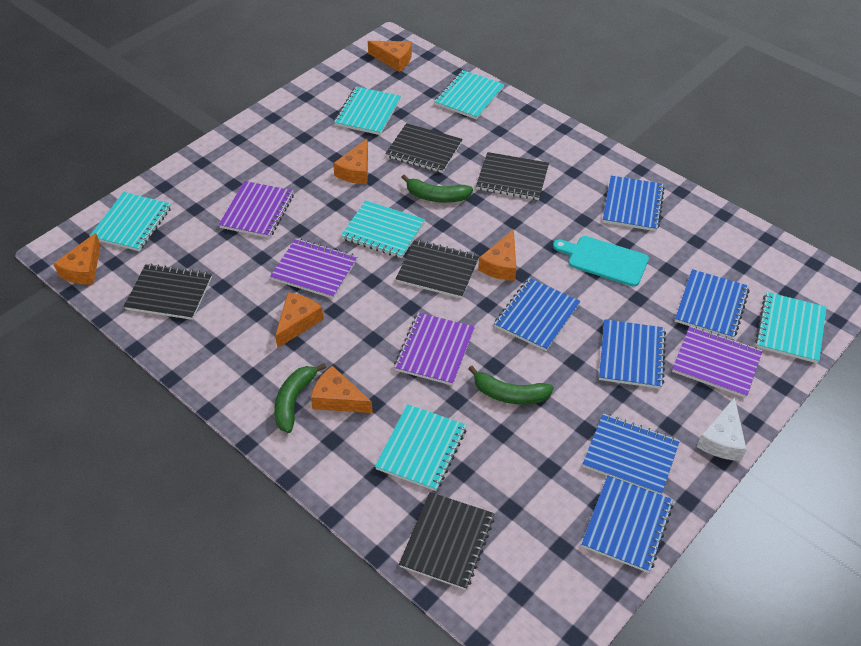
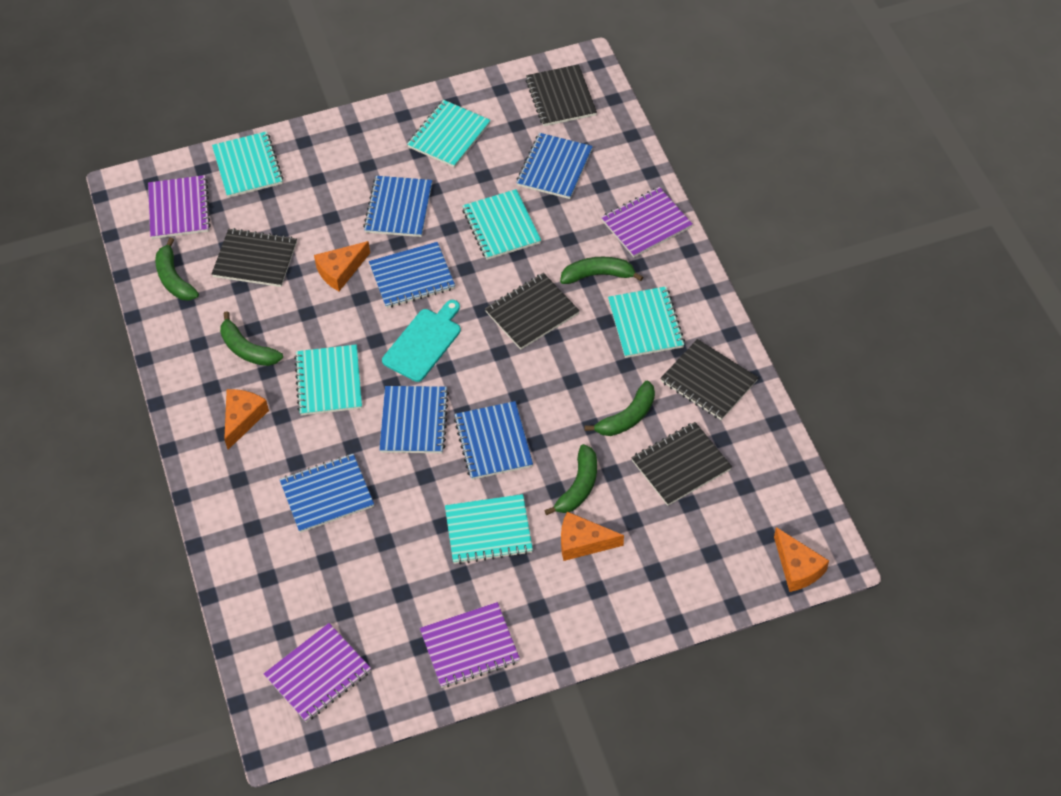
green banana: [274,363,326,433] [401,174,473,203] [468,366,554,405] = 3 -> [155,238,199,301] [220,311,283,366] [544,444,597,515] [560,257,643,284] [584,381,655,436] = 5
orange cheese: [53,233,101,284] [275,293,324,348] [311,366,373,413] [333,139,368,184] [368,41,412,72] [478,229,516,281] = 6 -> [224,389,269,450] [314,241,370,291] [561,512,624,561] [774,527,829,592] = 4
white cheese: [697,397,747,461] = 1 -> none = 0

